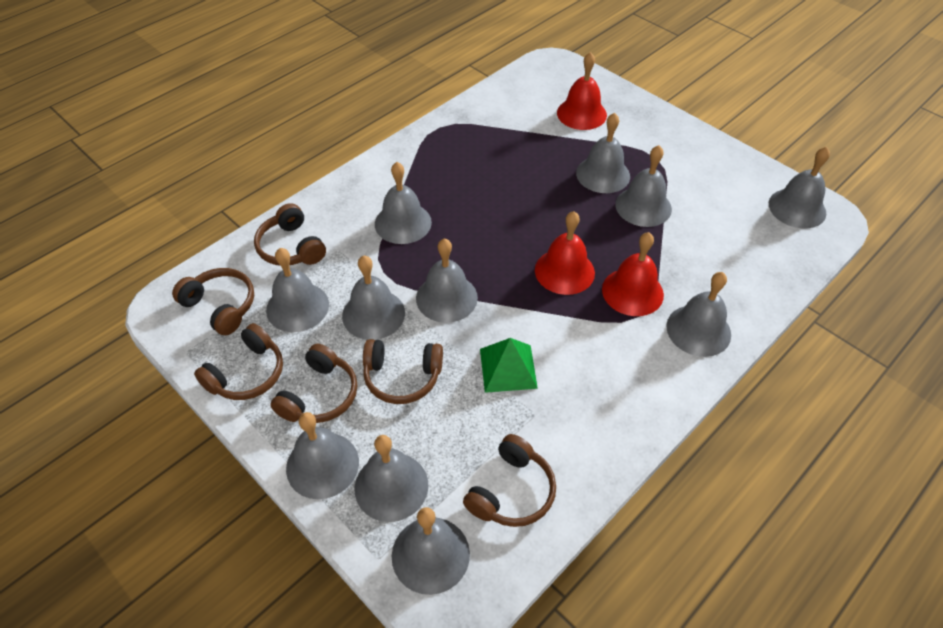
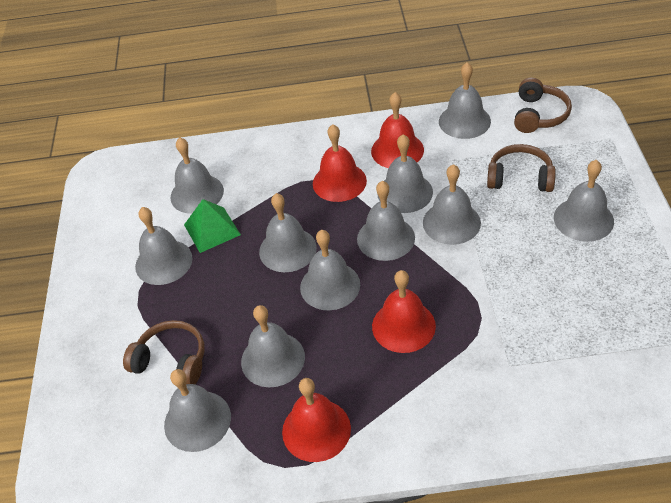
brown headphones: [172,268,254,335] [194,323,283,400] [254,203,326,265] [270,344,357,423] [363,339,443,404] [463,434,556,527] = 6 -> [123,320,204,384] [487,144,556,192] [514,78,572,133] = 3
red bell: [535,211,595,295] [557,52,607,130] [602,232,664,316] = 3 -> [282,378,351,462] [313,124,367,202] [371,92,424,168] [372,270,436,353] = 4

